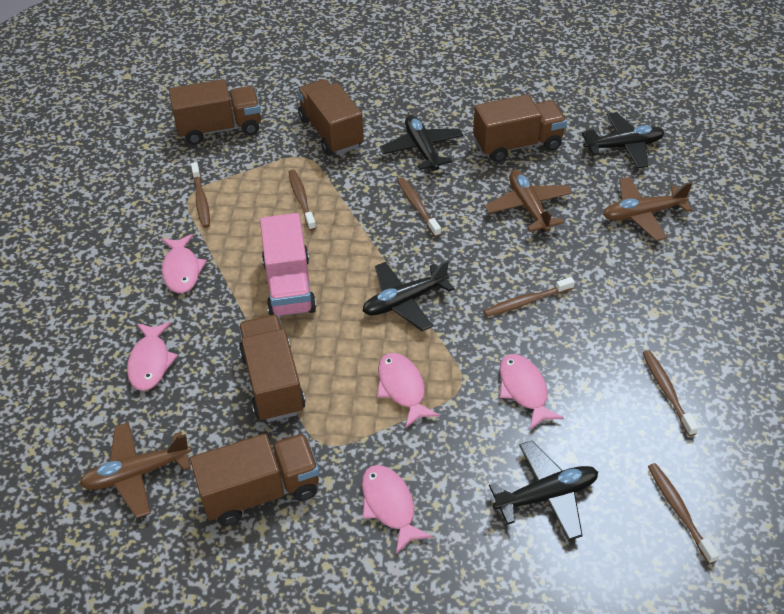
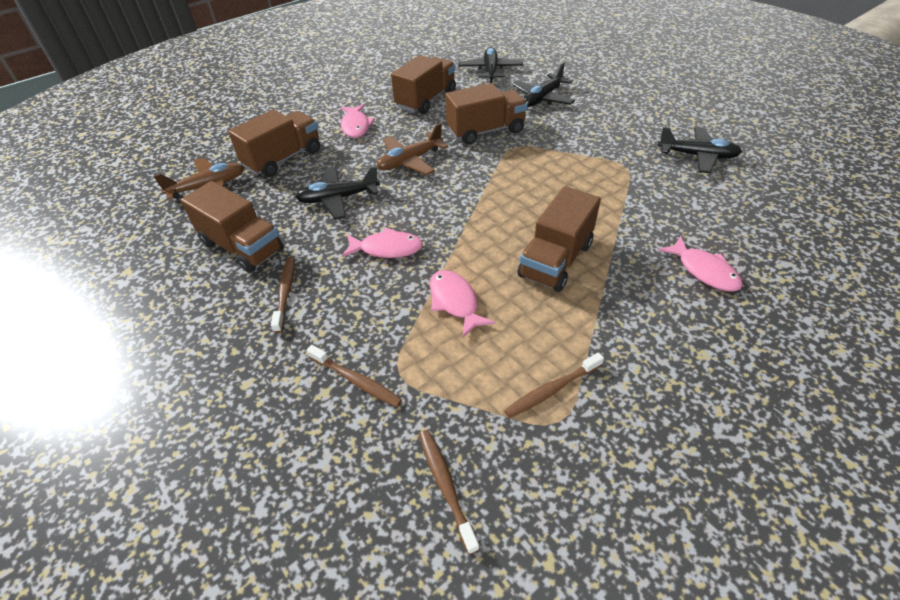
brown plane: [80,422,191,518] [485,170,573,232] [603,177,692,241] = 3 -> [154,158,244,200] [377,123,449,175] = 2
brown toothbrush: [191,162,210,228] [288,170,316,231] [397,177,441,237] [484,277,575,317] [643,350,699,436] [648,463,719,564] = 6 -> [271,257,295,333] [307,345,402,407] [419,430,479,554] [504,352,604,418] = 4
pink fish: [127,322,178,391] [162,234,207,293] [362,465,433,554] [377,353,440,428] [500,354,564,430] = 5 -> [341,104,375,138] [342,228,423,258] [430,270,495,337] [658,236,743,292] = 4
pink truck: [260,213,316,316] = 1 -> none = 0

